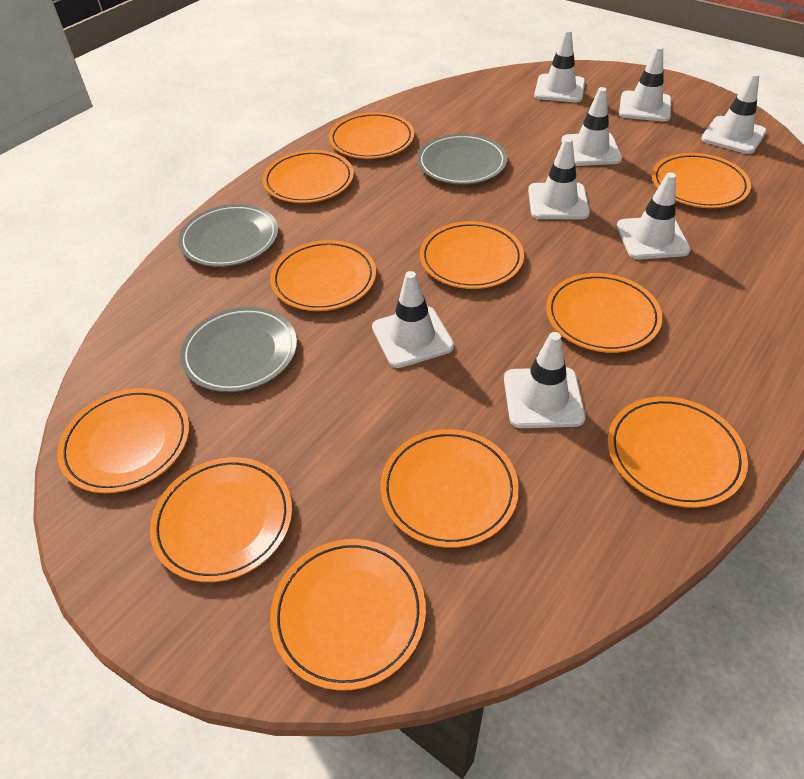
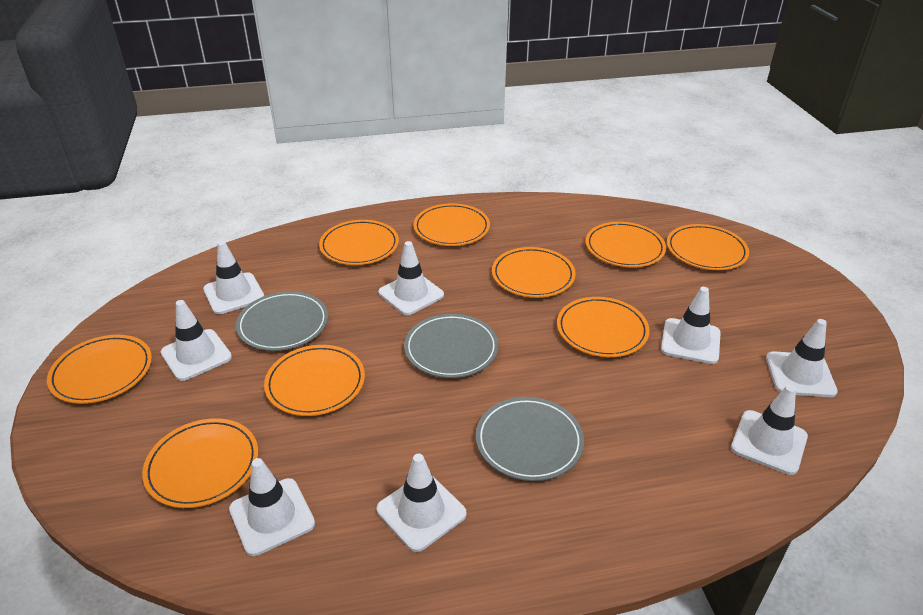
orange plate: [57,388,189,493] [150,457,292,582] [262,150,354,203] [270,240,376,311] [270,539,426,691] [329,112,414,159] [380,429,519,548] [420,221,524,289] [546,273,663,353] [608,397,748,508] [652,153,751,208] = 11 -> [47,335,152,404] [142,418,258,508] [264,345,365,416] [319,220,399,265] [414,203,490,246] [492,247,576,298] [557,297,650,357] [586,222,666,268] [667,224,749,270] = 9

